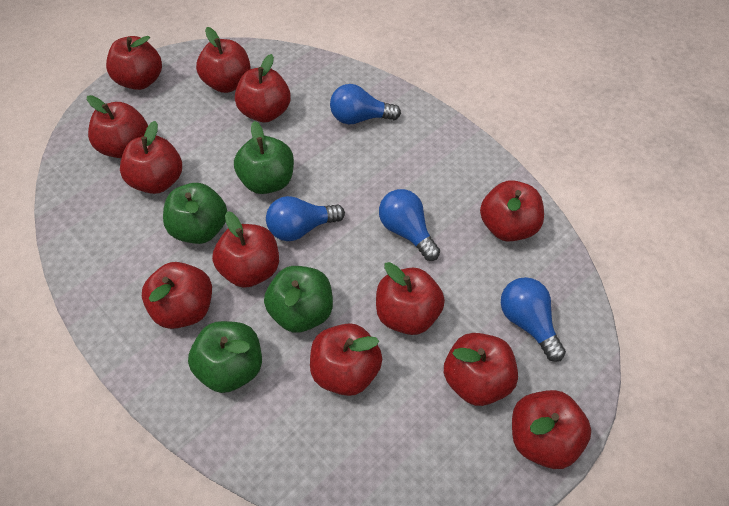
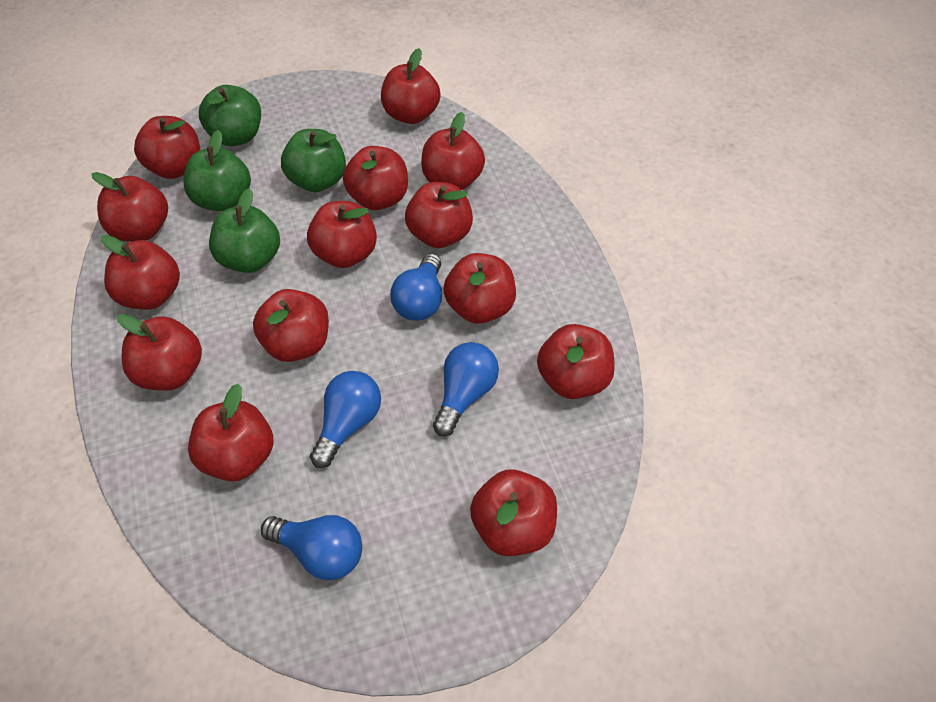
red apple: [87,95,148,158] [106,36,162,90] [120,121,182,194] [142,262,212,329] [196,27,251,93] [212,211,279,288] [235,54,291,122] [310,323,382,396] [376,262,445,335] [444,333,518,406] [480,180,544,242] [512,390,591,469] = 12 -> [92,172,168,242] [101,235,180,310] [117,314,202,391] [134,116,200,179] [188,384,274,481] [253,289,329,362] [307,201,377,268] [343,146,408,210] [381,48,440,124] [405,182,473,248] [421,112,485,190] [443,253,516,324] [470,470,557,556] [537,324,615,399] = 14

